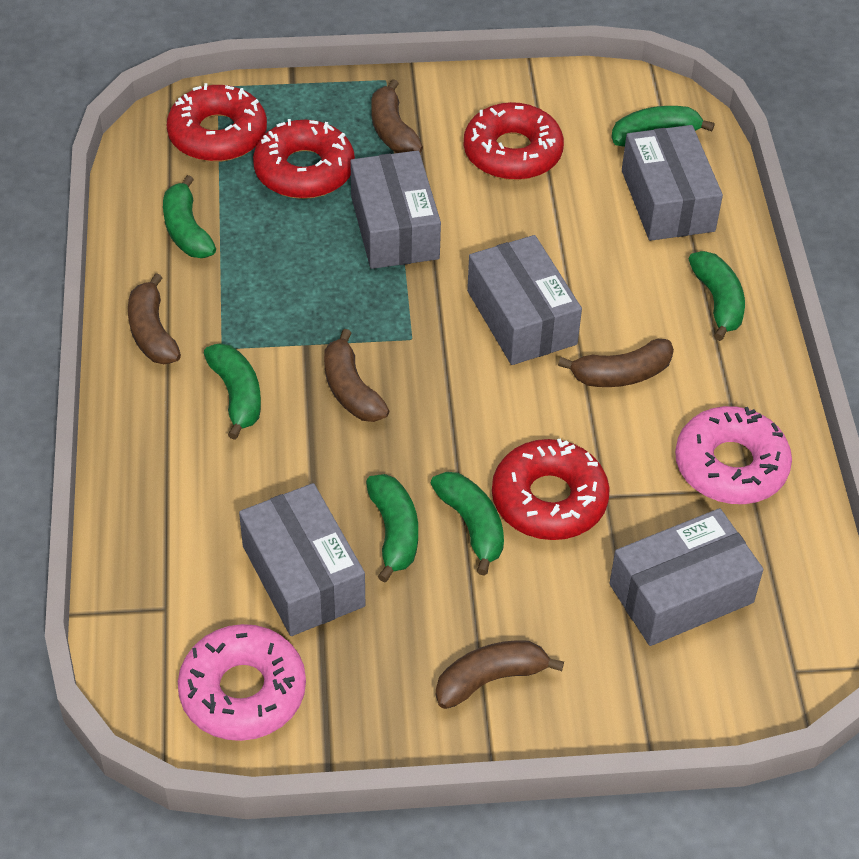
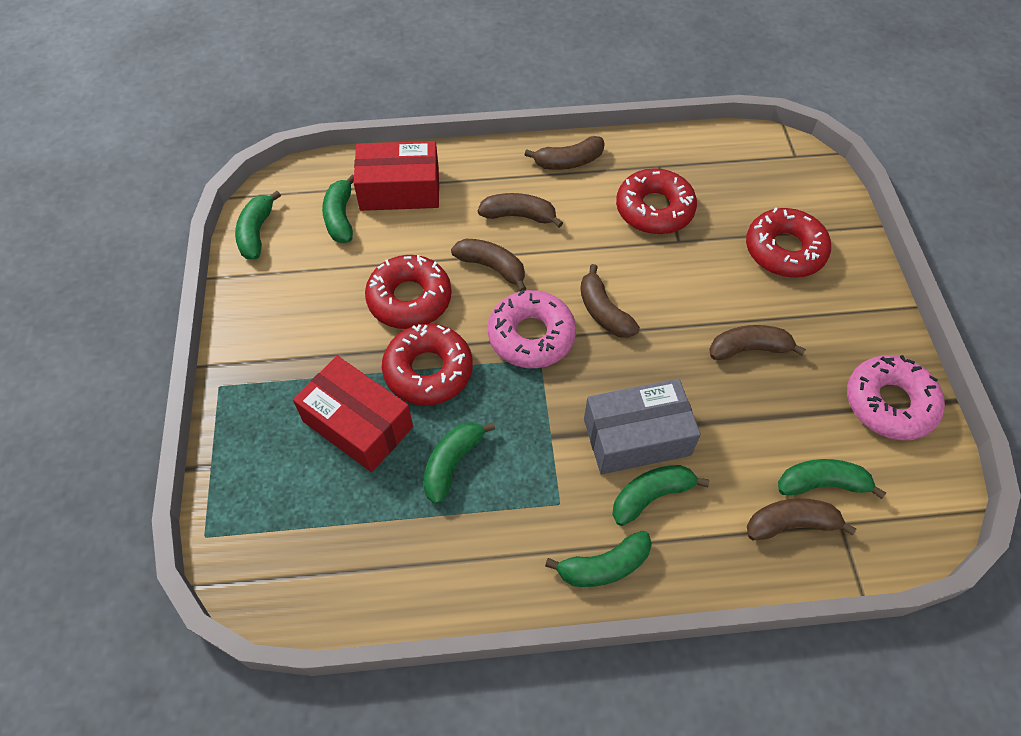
brown banana: [128,273,181,364] [324,329,389,422] [371,79,423,153] [436,640,564,709] [558,339,674,387] = 5 -> [451,239,526,292] [478,193,563,228] [525,136,605,170] [580,264,640,338] [709,325,806,360] [747,498,856,540] = 6
grey box: [239,483,365,636] [350,150,441,269] [467,235,582,365] [609,508,763,646] [622,125,723,241] = 5 -> [584,379,701,474] = 1
red box: none = 0 -> [293,356,413,472] [354,141,439,211] = 2

